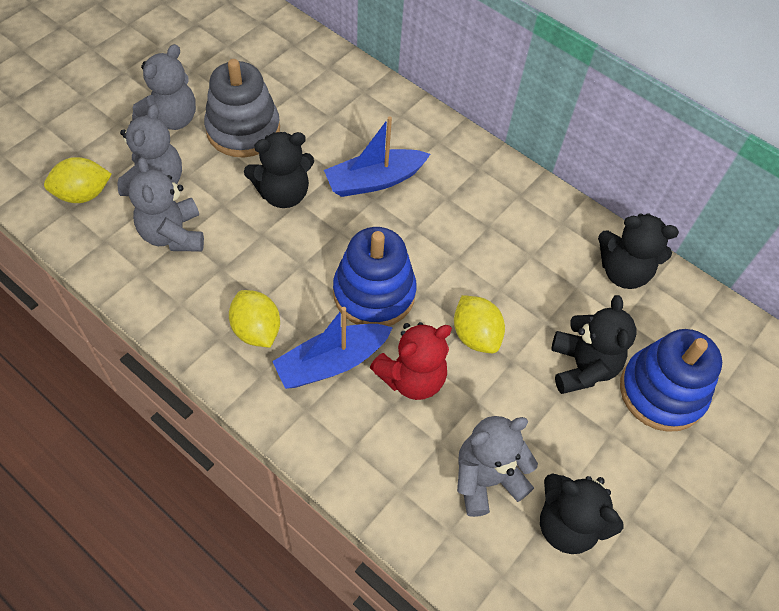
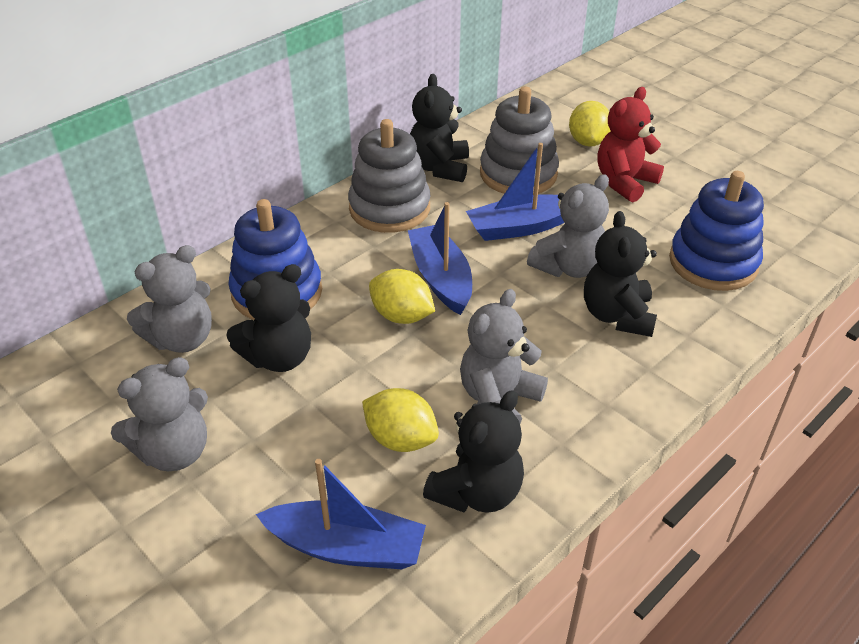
blue boat: [272,307,393,389] [324,116,430,197] = 2 -> [256,459,426,569] [408,202,472,315] [466,143,564,241] = 3
grey stacking toy: [204,59,280,157] = 1 -> [348,119,430,233] [480,86,559,195] = 2

